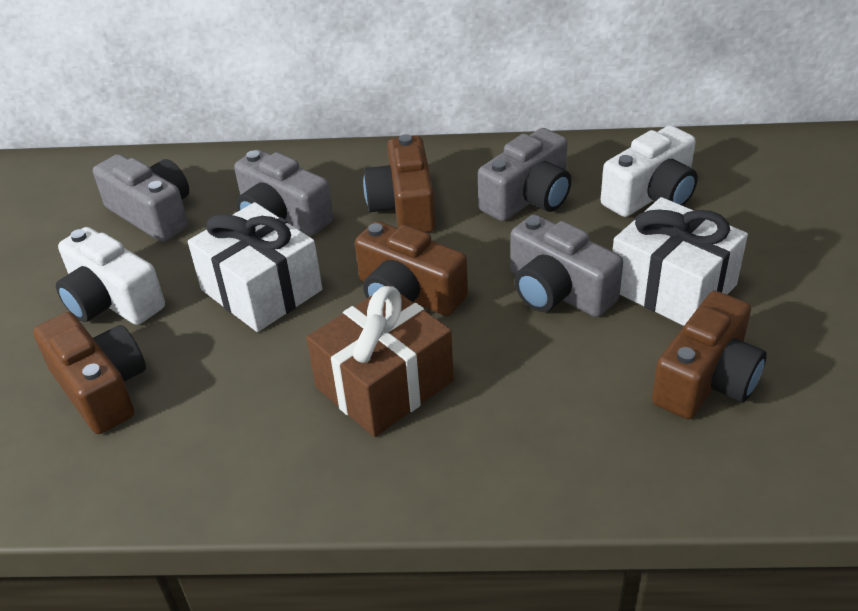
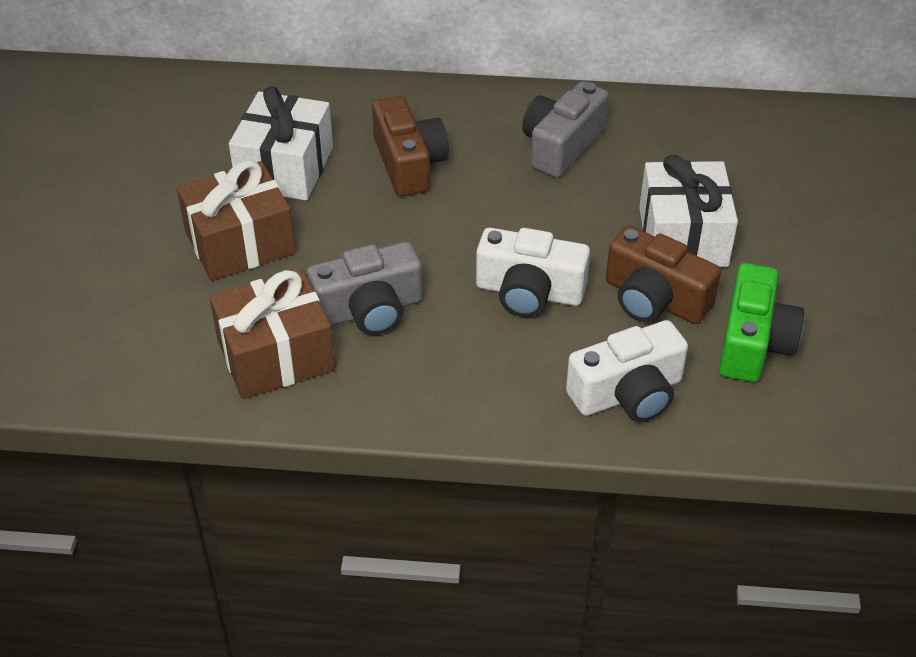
brown camera: [33,312,146,434] [355,221,468,316] [363,134,436,233] [652,291,767,419] = 4 -> [372,96,449,196] [606,226,721,324] = 2
brown gift: [306,286,454,437] = 1 -> [177,160,296,281] [209,269,335,399] = 2
green camera: none = 0 -> [719,263,804,382] = 1
grey camera: [93,154,189,242] [234,149,333,236] [478,128,571,221] [510,214,623,317] = 4 -> [307,242,422,335] [522,81,609,178] = 2

